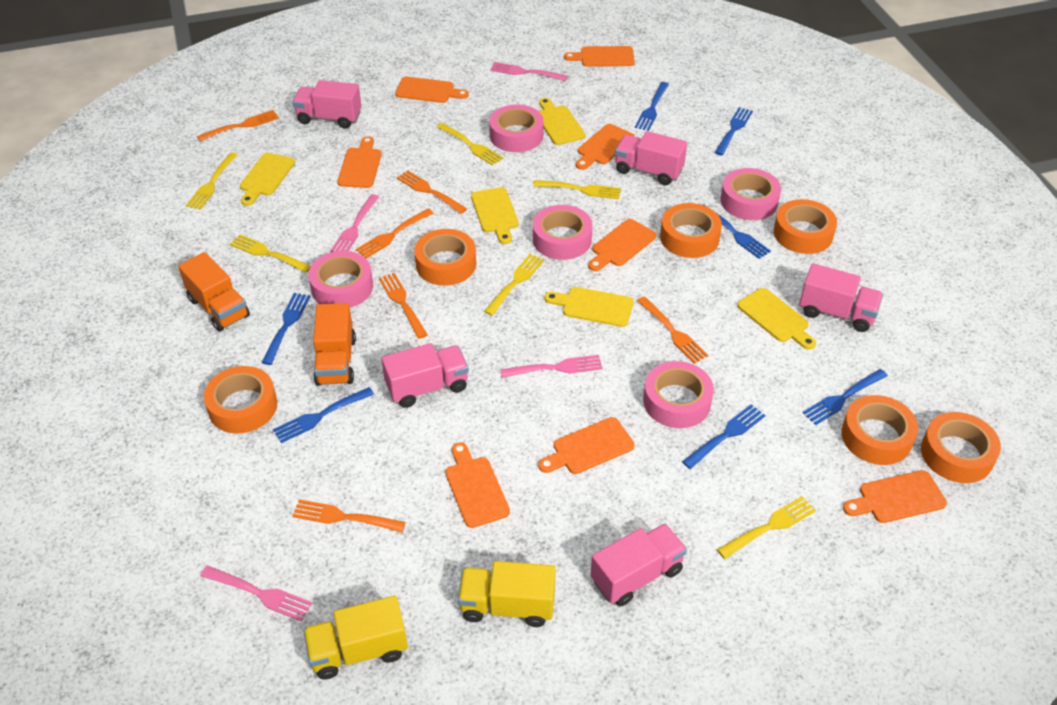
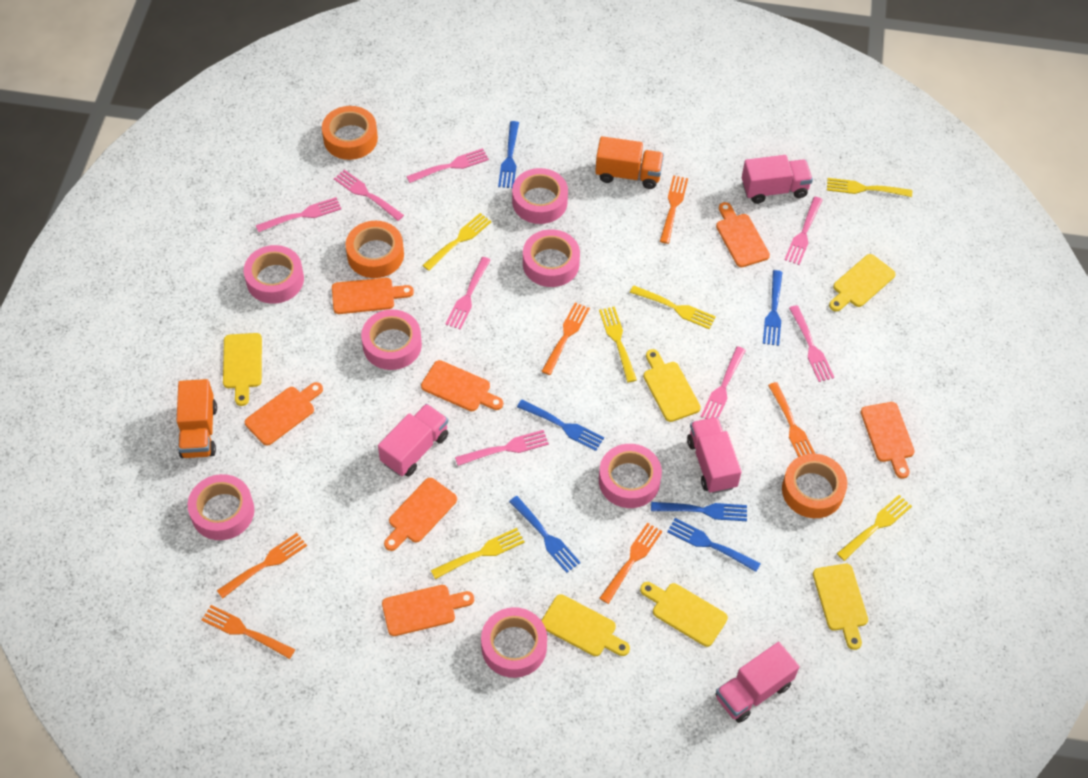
blue fork: [261,293,311,365] [273,387,374,443] [635,82,669,131] [682,404,766,469] [703,204,771,259] [714,107,753,156] [803,369,888,425] = 7 -> [498,121,519,188] [509,496,581,573] [517,400,604,451] [651,502,747,521] [667,518,761,572] [763,270,782,346] = 6
orange cutting board: [337,136,382,188] [395,77,469,103] [445,442,510,528] [538,417,635,474] [564,46,635,67] [576,124,635,170] [588,219,656,271] [843,470,947,523] = 8 -> [245,382,323,445] [332,278,414,314] [382,585,474,636] [384,478,457,551] [421,360,503,411] [716,202,770,267] [861,402,915,479] = 7
orange tape: [204,366,277,434] [414,229,476,286] [660,203,722,258] [774,199,837,254] [841,395,918,465] [921,412,1001,483] = 6 -> [322,106,378,160] [346,221,404,278] [782,454,847,518] = 3
pink fork: [200,565,312,621] [330,194,379,252] [490,62,568,81] [500,355,603,378] = 4 -> [256,197,342,232] [334,170,404,221] [406,148,489,183] [445,257,491,330] [455,430,549,466] [701,346,746,419] [785,197,823,265] [789,305,834,382] = 8
pink tape: [308,251,373,308] [489,104,544,152] [533,205,592,260] [643,361,714,428] [720,168,781,220] = 5 -> [188,474,254,540] [244,245,304,304] [361,310,422,370] [481,607,547,678] [512,168,568,224] [523,229,580,287] [599,444,662,508] = 7
pink truck: [292,80,362,129] [381,343,469,408] [590,523,687,606] [615,131,687,185] [799,263,883,332] = 5 -> [378,404,448,476] [687,417,742,494] [716,642,800,723] [742,155,813,204] = 4
yellow cutting board: [240,153,295,206] [471,187,519,244] [539,98,585,145] [545,287,634,327] [737,288,816,350] = 5 -> [223,333,262,406] [541,594,630,656] [640,582,728,647] [643,349,701,422] [813,564,868,650] [829,254,896,312] = 6
yellow truck: [303,596,408,680] [458,561,556,627] = 2 -> none = 0

